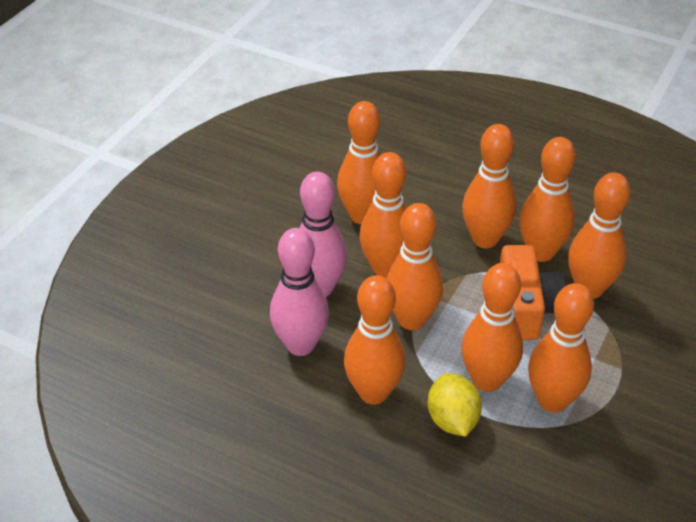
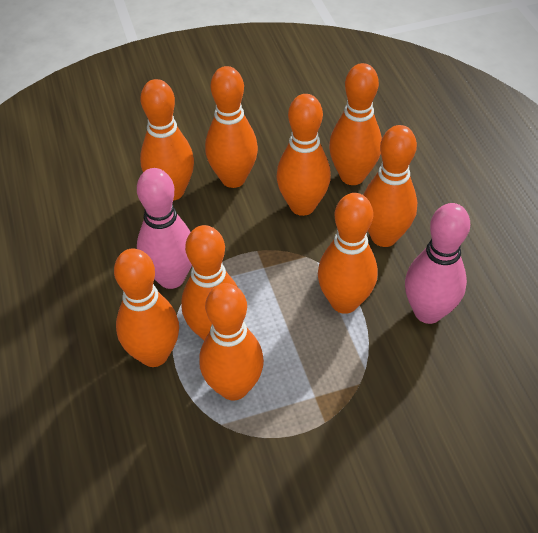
orange camera: [500,245,566,340] = 1 -> none = 0
yellow lemon: [428,373,482,437] = 1 -> none = 0

